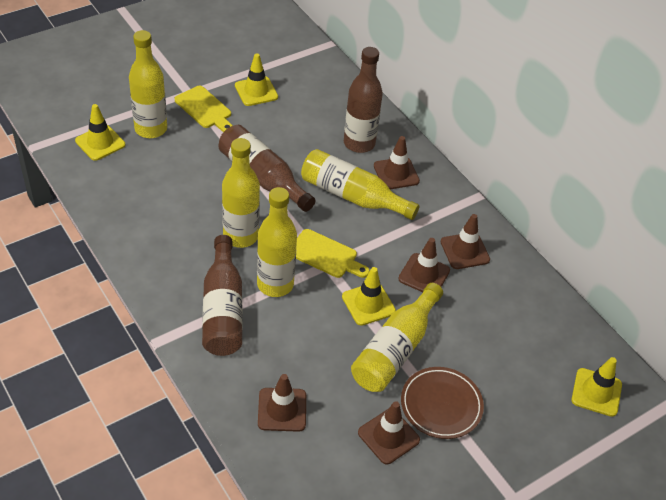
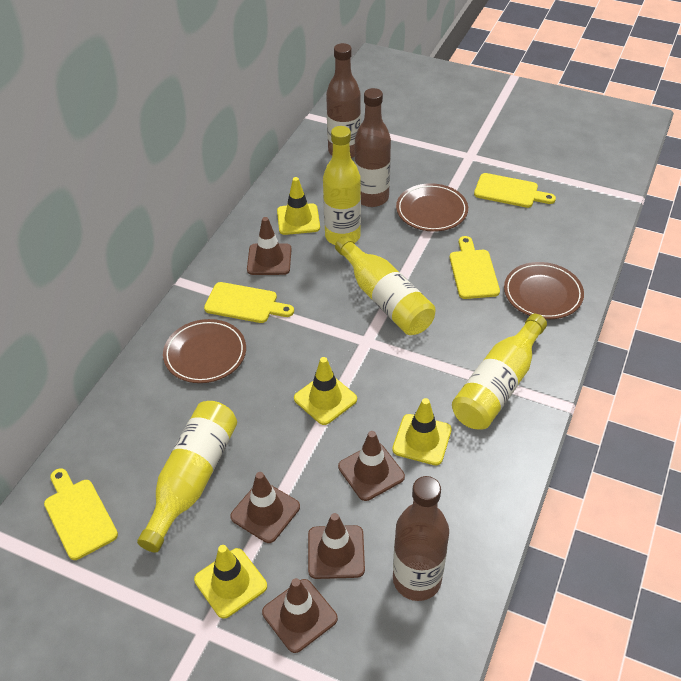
brown plate: [401,367,484,439] = 1 -> [163,319,246,383] [396,183,468,232] [504,262,584,319] = 3
yellow bottle: [129,30,167,138] [222,138,260,248] [257,187,297,297] [301,149,419,220] [351,283,443,392] = 5 -> [137,401,237,552] [323,126,361,245] [335,236,436,335] [452,314,547,430] = 4
yellow cutting board: [175,86,233,132] [296,229,370,278] = 2 -> [44,468,118,560] [204,282,294,323] [450,236,500,299] [474,173,556,208] = 4

